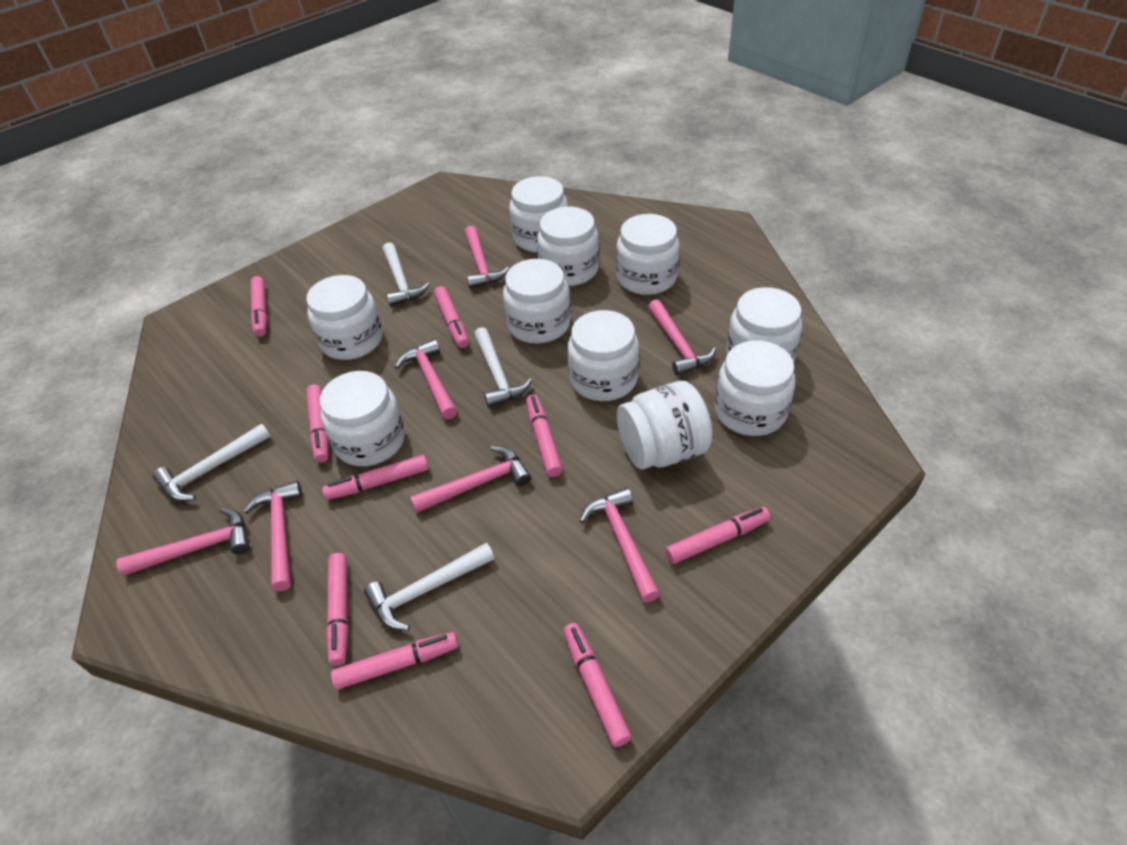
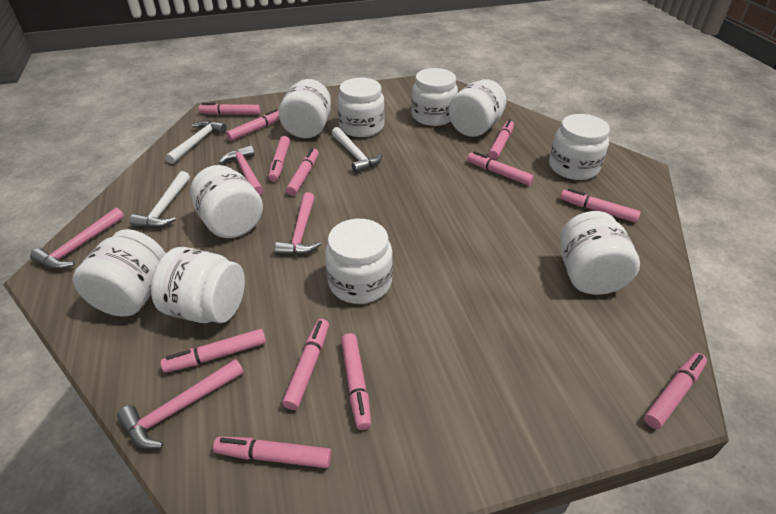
pink hammer: [116,508,250,576] [243,481,302,591] [395,339,457,419] [410,446,531,513] [464,226,509,289] [580,488,660,602] [648,299,716,376] = 7 -> [30,208,124,270] [117,359,244,449] [219,145,263,195] [275,192,321,255] = 4
pink marker: [250,276,267,337] [306,384,329,463] [322,455,429,500] [326,553,348,666] [331,632,458,690] [434,286,469,348] [526,395,563,477] [563,623,632,747] [665,507,770,564] = 9 -> [160,329,266,373] [199,103,261,115] [213,437,332,468] [226,109,280,141] [268,136,290,182] [282,319,329,410] [286,148,319,196] [341,333,371,430] [467,151,534,185] [488,119,514,160] [560,189,641,223] [644,353,707,429] = 12
white hammer: [153,424,271,501] [364,543,495,630] [382,242,429,307] [474,327,532,408] = 4 -> [129,171,190,228] [165,121,227,164] [332,127,383,173] = 3

